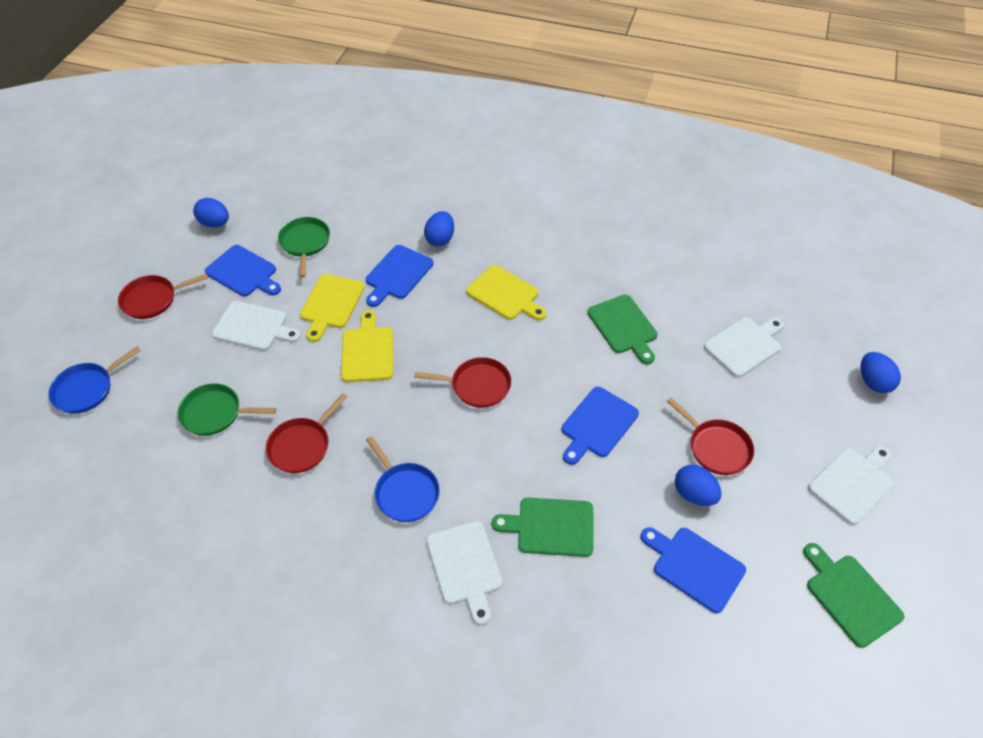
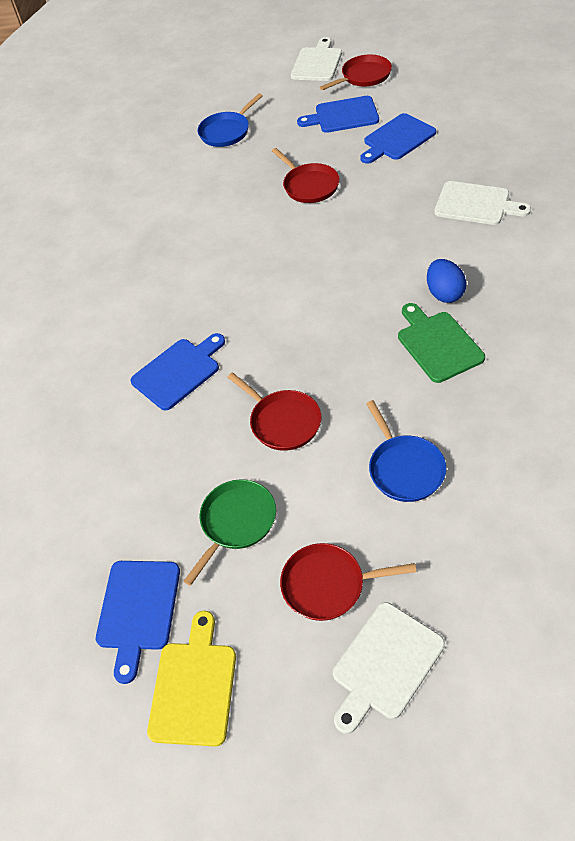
blue egg: [193,198,229,227] [424,211,454,247] [675,464,721,506] [861,352,901,393] = 4 -> [427,259,467,303] = 1
green cutting board: [492,498,593,557] [588,295,658,365] [803,543,905,648] = 3 -> [398,303,485,383] = 1
green pan: [177,383,276,436] [278,217,330,278] = 2 -> [184,480,276,586] = 1
white cutting board: [212,301,301,351] [426,521,502,625] [704,318,784,377] [808,446,894,525] = 4 -> [291,37,342,81] [333,602,445,734] [434,181,531,225] = 3
yellow cutting board: [300,274,365,342] [341,310,393,382] [466,265,546,320] = 3 -> [147,611,236,747] = 1

